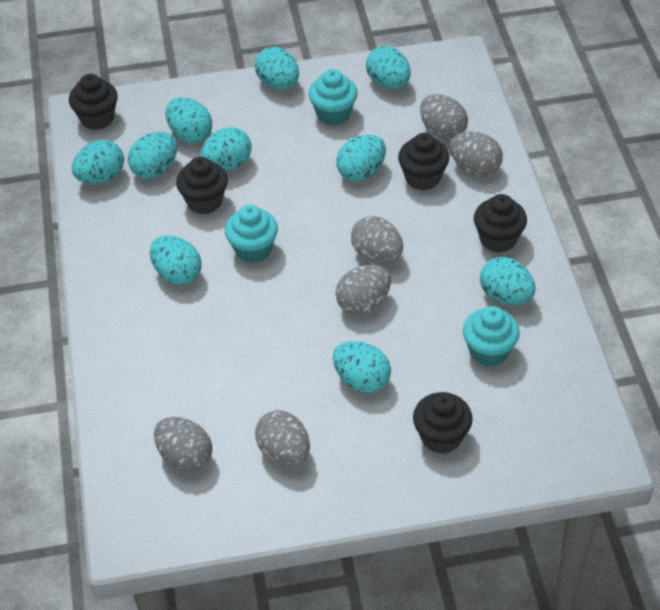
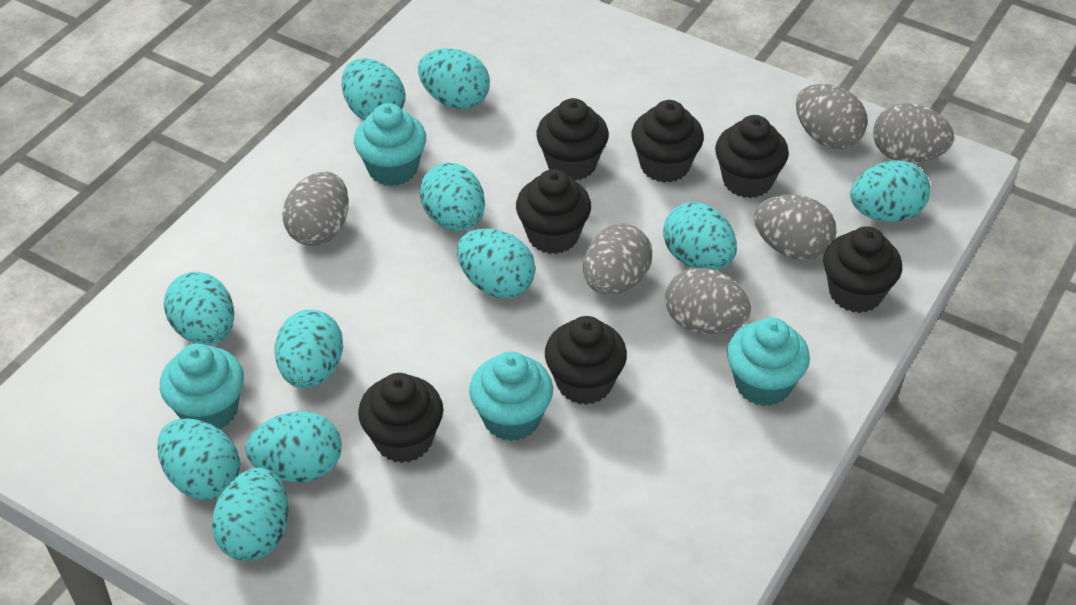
black cupcake: [69,74,118,130] [176,157,228,214] [398,133,449,191] [413,392,473,454] [474,194,527,253] = 5 -> [358,373,443,463] [516,169,591,254] [537,98,609,181] [545,316,627,405] [631,100,704,183] [715,115,789,198] [823,226,902,313] = 7
turquoise cupcake: [225,205,278,263] [309,69,358,126] [463,306,520,367] = 3 -> [160,343,244,429] [354,103,426,186] [469,351,553,441] [727,317,810,406] = 4
turquoise egg: [72,140,124,184] [128,132,177,179] [150,235,201,285] [165,97,212,143] [200,127,252,171] [255,47,299,89] [333,341,391,393] [336,135,386,182] [366,46,411,89] [480,257,536,305] = 10 -> [157,418,240,500] [164,272,234,345] [212,468,289,561] [245,411,342,482] [275,309,343,389] [342,58,405,120] [418,48,490,109] [420,163,485,231] [457,229,535,298] [663,202,737,270] [850,160,930,222] = 11

